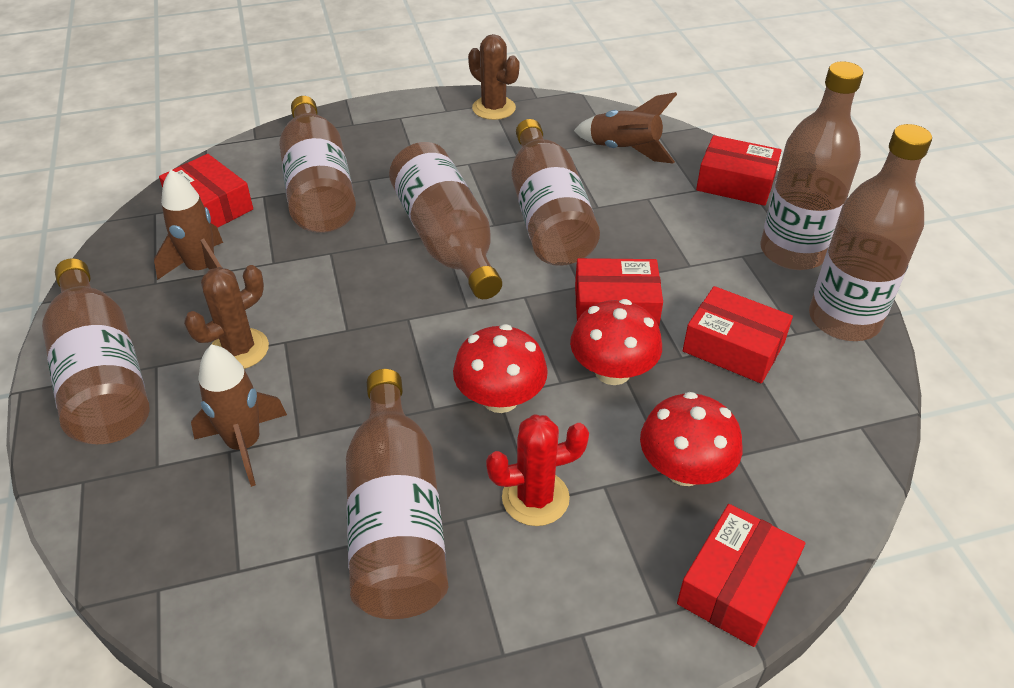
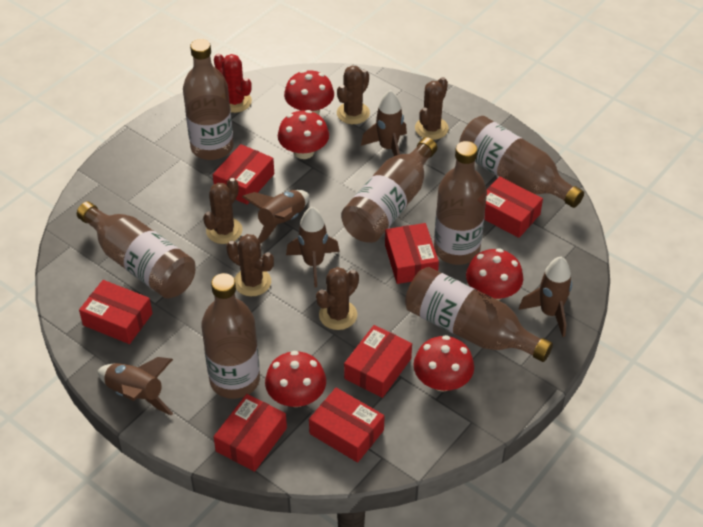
brown cactus: [184,265,269,369] [468,34,520,120] = 2 -> [203,178,242,244] [226,234,274,296] [316,267,359,330] [337,66,370,124] [415,77,449,140] = 5
brown rocket: [154,170,223,280] [191,344,287,487] [574,92,677,164] = 3 -> [98,357,173,416] [242,190,309,243] [286,207,340,287] [361,90,407,156] [519,257,572,337] = 5
red box: [159,154,253,228] [575,258,663,326] [677,504,805,647] [683,286,793,383] [696,135,782,206] = 5 -> [79,280,153,344] [213,144,274,205] [214,394,287,472] [309,388,385,463] [344,325,412,398] [385,223,439,284] [484,176,543,238] = 7
red mushroom: [453,324,548,413] [570,299,662,385] [640,392,742,486] = 3 -> [265,351,326,407] [278,110,329,159] [284,70,334,114] [413,335,474,392] [466,248,523,300] = 5

